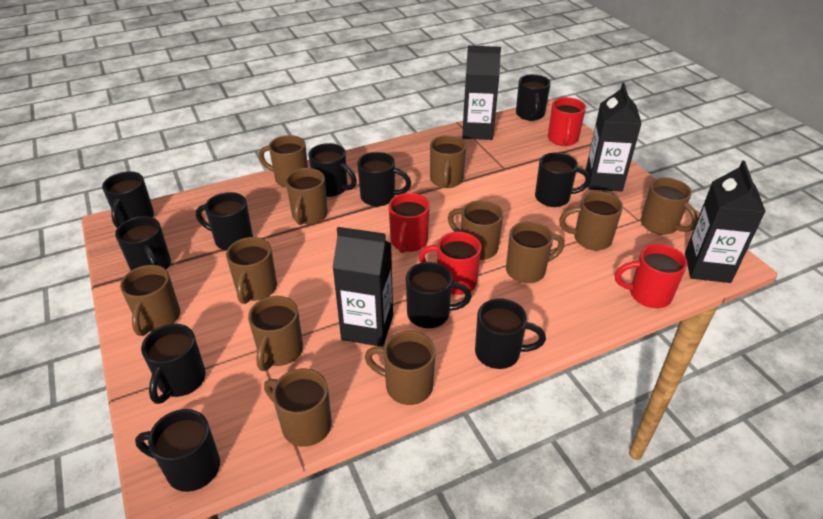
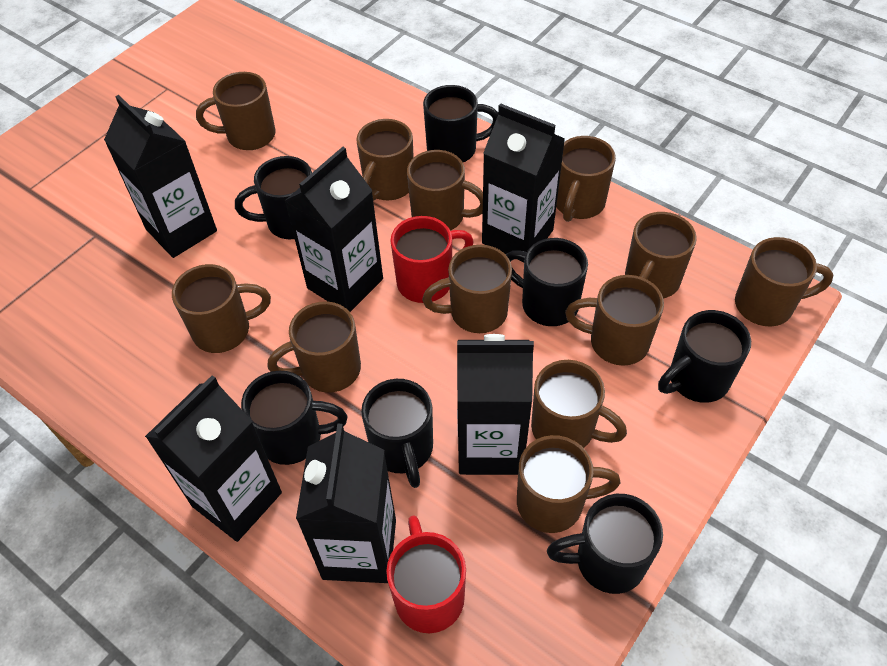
black carton: [332,227,393,346] [462,46,501,140] [586,83,642,192] [685,161,766,283] = 4 -> [104,95,217,258] [145,375,282,542] [285,147,383,312] [296,424,396,583] [457,334,534,475] [482,103,565,262] = 6
black mug: [102,171,154,228] [115,216,171,271] [135,409,220,492] [141,324,206,404] [196,192,253,251] [308,143,357,197] [357,152,411,206] [406,262,472,328] [475,299,546,369] [516,74,551,121] [535,152,591,207] = 11 -> [235,156,312,239] [241,371,347,465] [361,379,433,488] [423,85,498,162] [505,238,588,326] [547,494,663,594] [658,310,751,403] = 7
red mug: [389,193,430,253] [419,232,481,295] [548,97,586,146] [615,244,687,308] = 4 -> [386,515,466,633] [390,216,474,303] = 2

